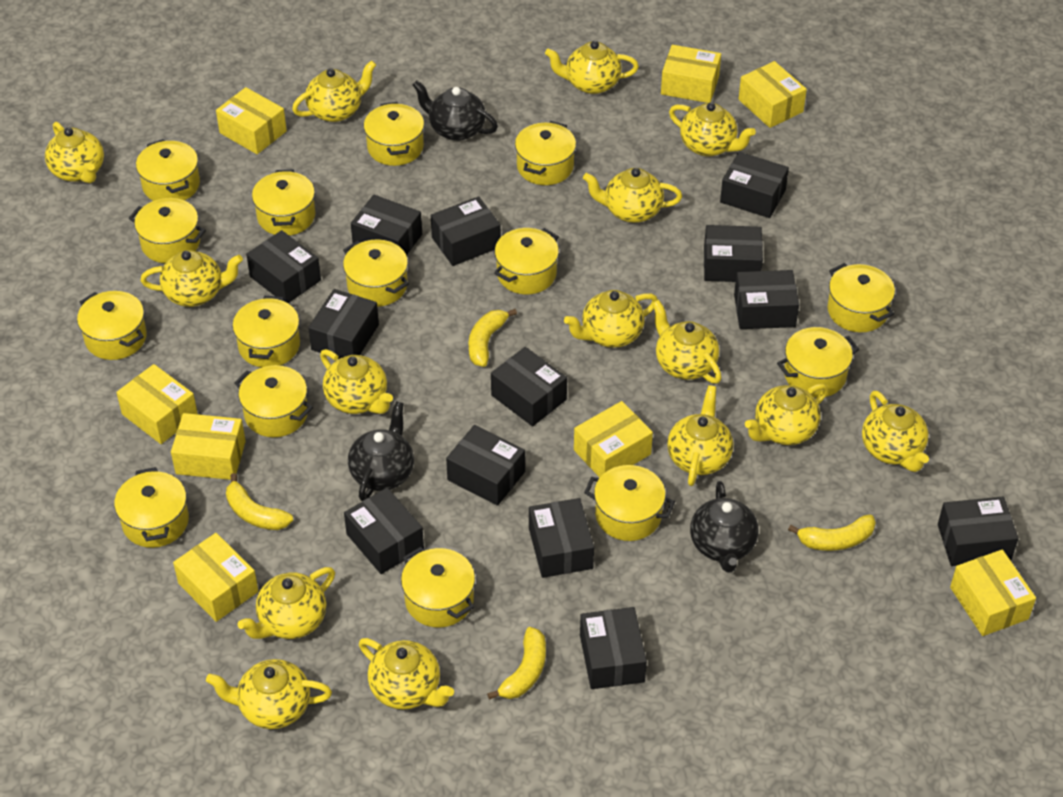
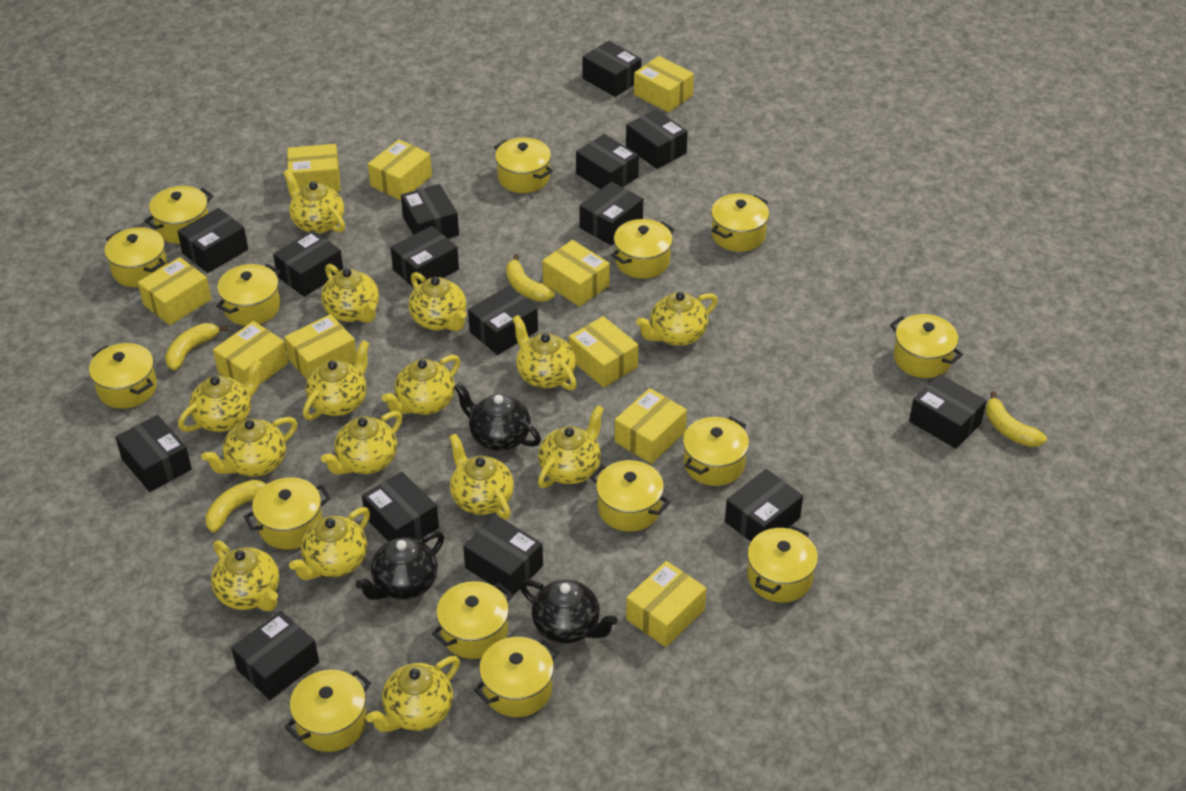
black box: [246,230,321,303] [308,289,379,359] [344,488,424,574] [351,195,422,255] [431,196,501,266] [446,425,525,506] [491,347,567,426] [529,498,594,578] [580,607,647,689] [704,225,763,282] [720,152,789,218] [734,270,799,329] [938,497,1018,566] = 13 -> [115,415,192,492] [177,208,248,273] [231,611,319,700] [273,230,343,297] [362,472,439,542] [390,226,459,288] [401,184,459,239] [463,515,543,595] [468,286,538,355] [576,134,639,189] [579,182,643,246] [582,41,641,97] [626,109,688,169] [725,469,803,541] [909,374,987,448] = 15
yellow box: [116,364,198,444] [171,413,246,480] [173,533,258,622] [216,87,287,154] [574,401,653,477] [661,45,721,103] [739,61,807,128] [950,550,1036,636] = 8 -> [138,257,211,325] [213,321,288,386] [284,314,357,380] [287,144,340,192] [368,139,432,201] [542,240,610,307] [569,316,638,388] [615,388,687,464] [626,561,706,647] [634,56,694,113] = 10

